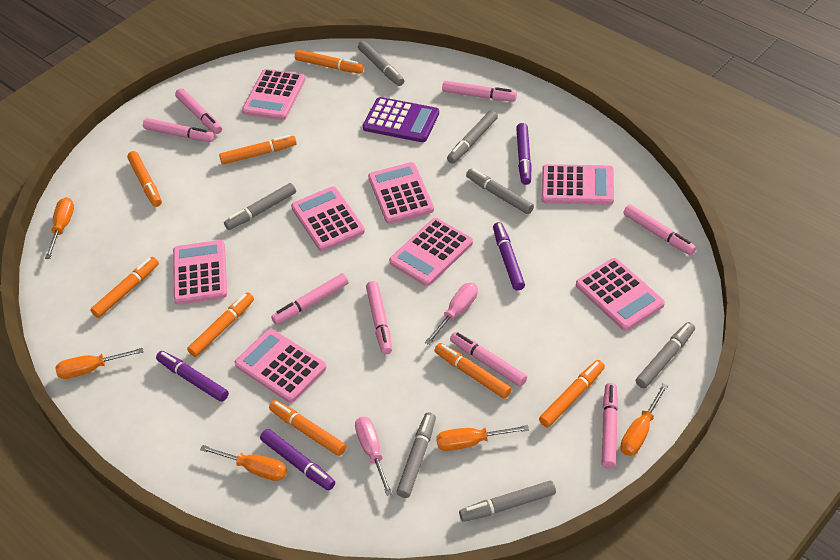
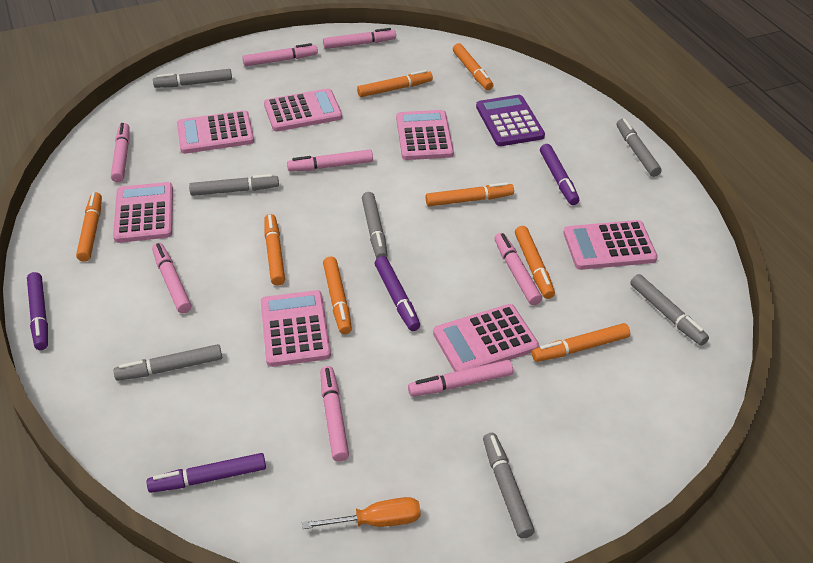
orange screwdriver: [45,197,74,259] [55,348,143,379] [200,445,287,481] [436,425,529,451] [621,383,668,456] = 5 -> [302,497,421,529] = 1
pink calculator: [173,240,227,305] [235,329,327,403] [242,69,305,120] [291,186,365,251] [368,162,434,224] [389,218,473,286] [541,164,614,205] [576,258,665,331] = 8 -> [113,182,173,243] [177,110,254,154] [261,290,331,367] [264,88,342,131] [396,110,454,160] [433,304,539,372] [563,220,658,270] = 7
pink screwdriver: [355,417,392,496] [425,283,478,345] = 2 -> none = 0

